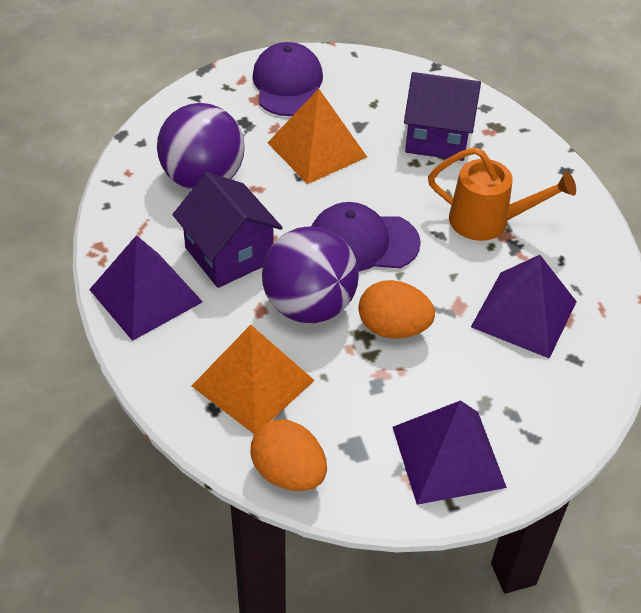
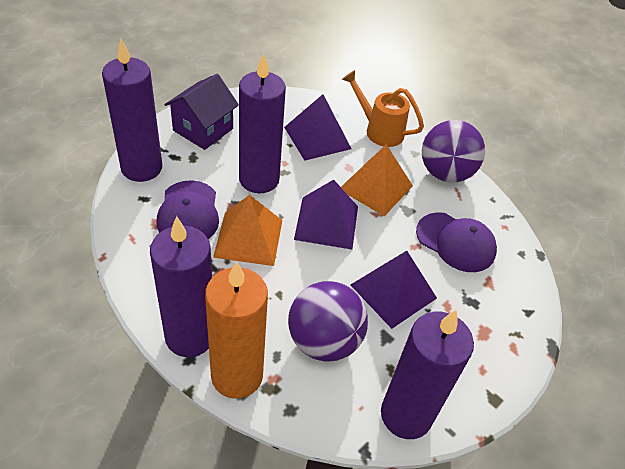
orange candle: none = 0 -> [205,261,268,399] = 1
orange egg: [251,420,327,491] [358,280,435,338] = 2 -> none = 0
purple candle: none = 0 -> [102,39,162,182] [150,216,212,357] [239,53,286,193] [381,310,474,439] = 4
purple house: [172,172,283,288] [404,72,481,161] = 2 -> [164,74,239,150] = 1

